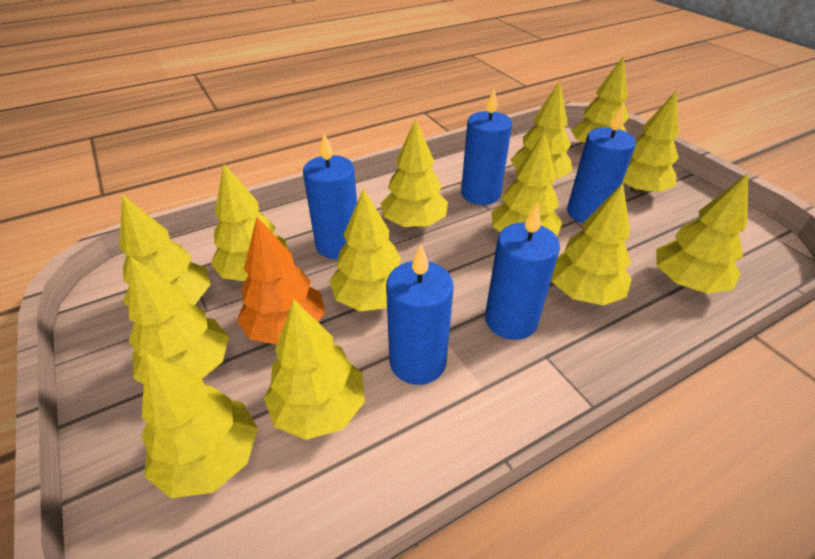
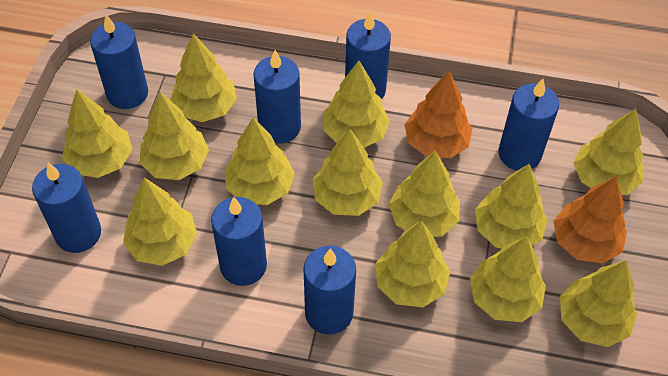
blue candle: [303,133,357,259] [386,244,454,385] [461,89,512,205] [485,203,560,340] [567,104,636,223] = 5 -> [32,163,101,253] [90,15,148,109] [211,197,267,286] [253,50,301,144] [304,246,356,335] [345,11,391,99] [498,79,559,171] = 7
orange tree: [237,217,325,345] = 1 -> [404,71,472,158] [554,176,627,264] = 2

